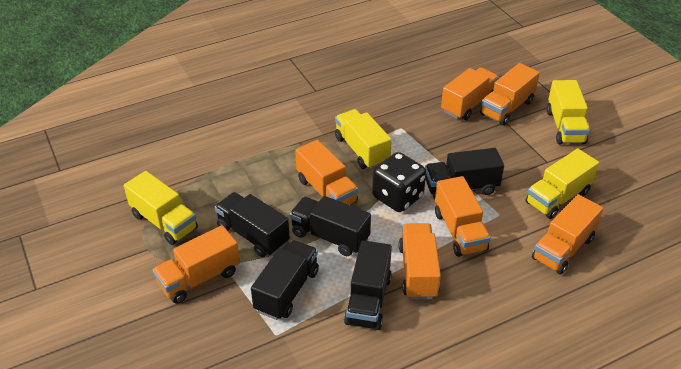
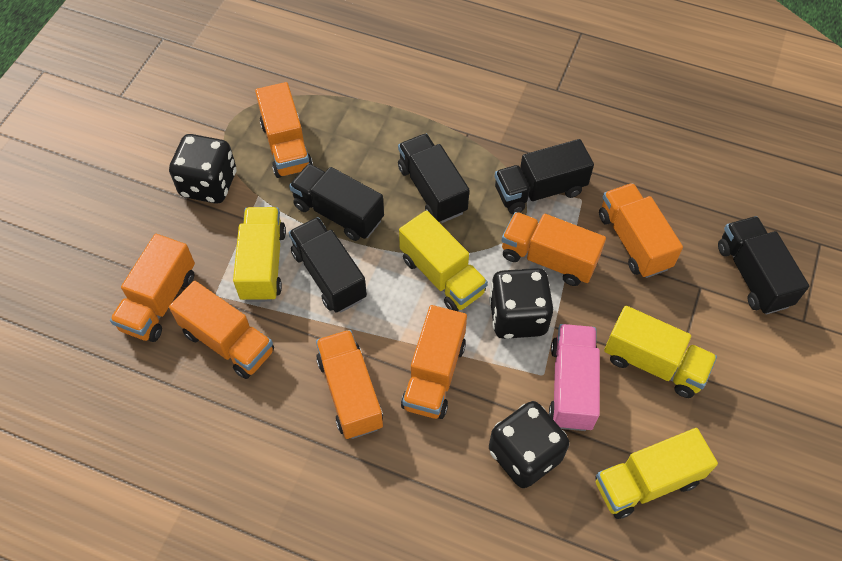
black dice: [372,152,426,212] = 1 -> [169,134,237,204] [489,268,553,339] [489,401,569,488] = 3
pink truck: none = 0 -> [549,324,600,431] = 1

